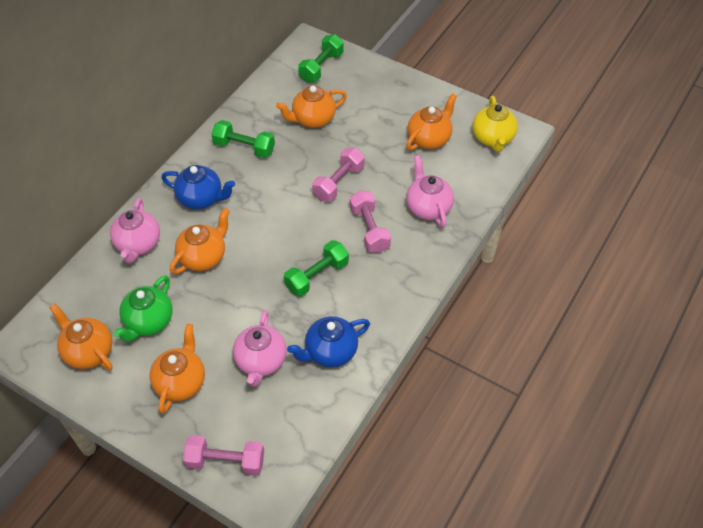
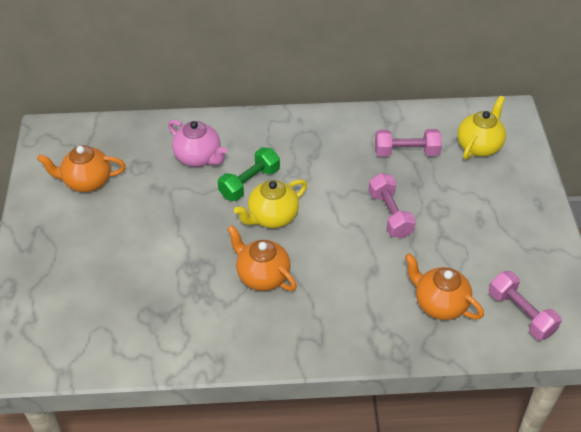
blue teapot: [161,165,235,210] [287,316,370,368] = 2 -> none = 0
green dumbbell: [211,120,275,158] [284,240,349,297] [298,34,344,82] = 3 -> [218,147,280,201] = 1
green teapot: [114,275,173,342] = 1 -> none = 0
orange teapot: [49,303,113,371] [150,324,205,414] [170,208,230,274] [276,86,347,128] [406,93,457,151] = 5 -> [37,145,126,192] [227,225,297,291] [405,253,484,320] = 3
pink teapot: [110,198,160,263] [233,310,287,387] [406,155,454,228] = 3 -> [168,120,227,167] = 1
yellow teapot: [473,96,518,152] = 1 -> [234,179,307,228] [457,96,506,160] = 2

